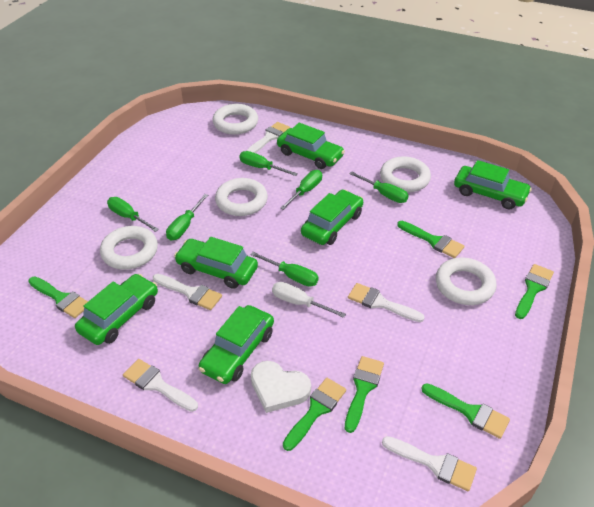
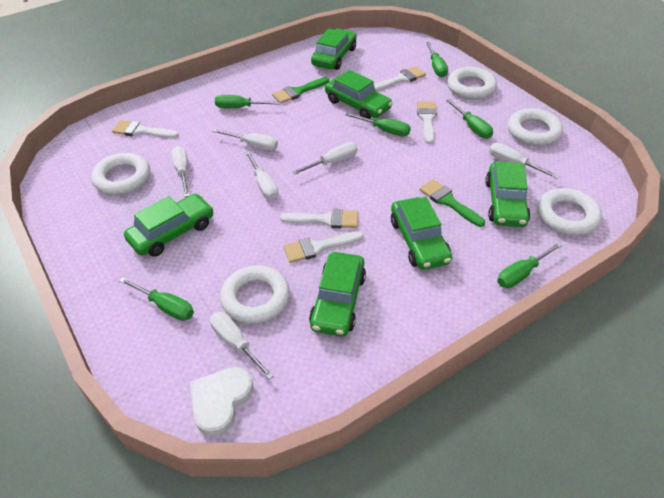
green brush: [28,276,88,318] [283,378,346,451] [345,356,384,433] [397,221,464,258] [421,383,510,439] [515,264,554,319] = 6 -> [272,77,330,104] [419,179,485,227] = 2
white screwdriver: [272,282,346,318] = 1 -> [172,146,189,197] [210,312,274,380] [212,129,278,151] [245,151,278,200] [292,142,357,175] [489,143,559,179] = 6

